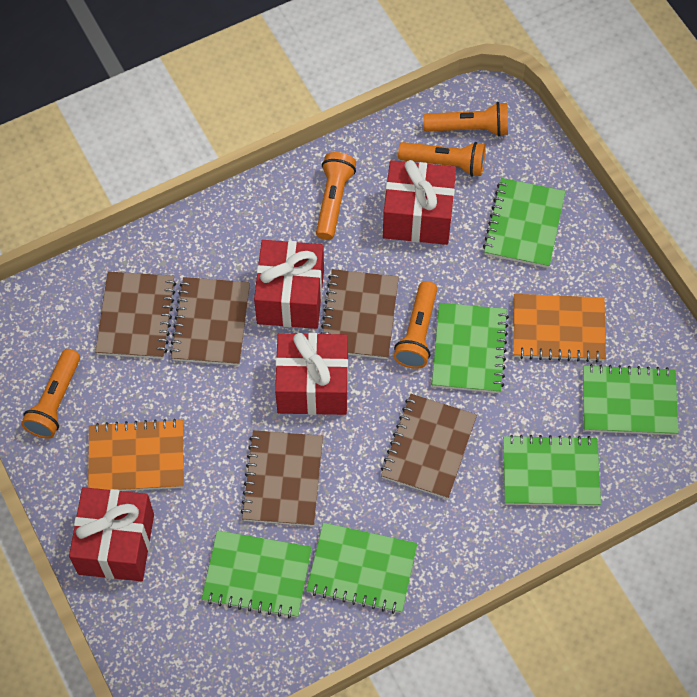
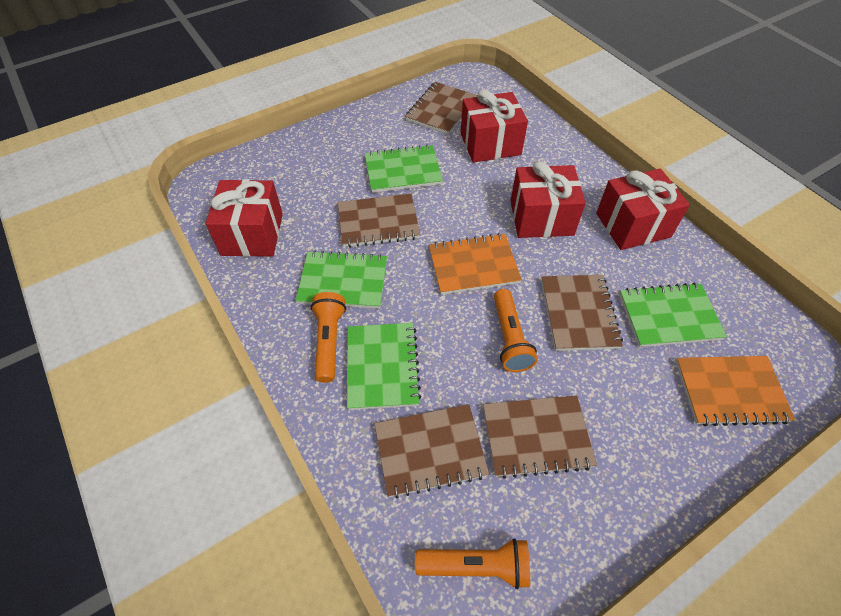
green notebook: [201,530,312,619] [306,523,418,614] [432,303,509,393] [483,178,565,268] [503,435,601,506] [583,364,679,435] = 6 -> [296,250,387,309] [347,323,421,410] [365,145,443,193] [619,283,727,347] = 4
orange flashlight: [21,349,80,439] [316,152,356,240] [394,281,437,369] [398,142,485,177] [423,102,508,136] = 5 -> [311,292,346,383] [415,538,530,589] [494,289,538,372] = 3

